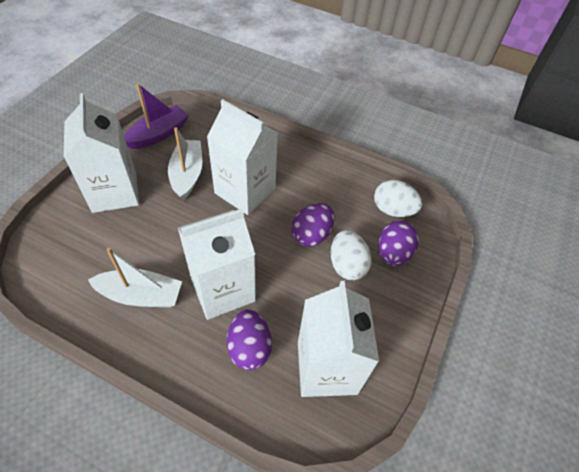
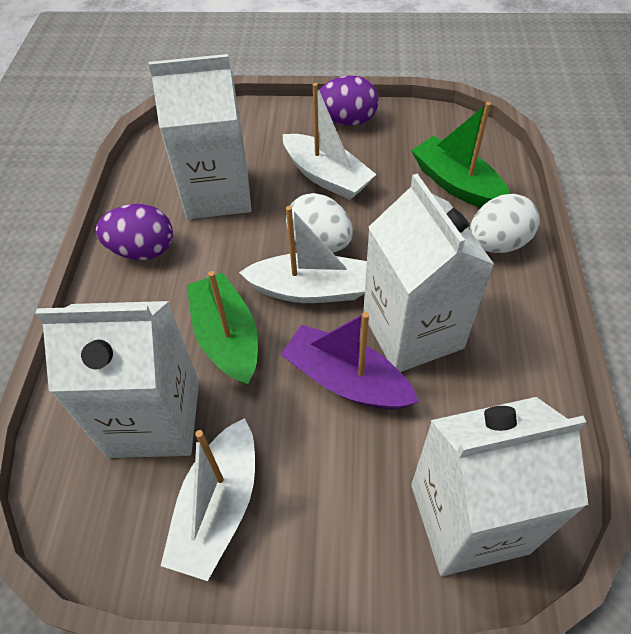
green boat: none = 0 -> [187,271,258,386] [411,102,510,208] = 2
purple egg: [227,309,272,370] [291,203,335,247] [378,221,419,266] = 3 -> [96,204,173,260] [319,76,379,126] = 2
white boat: [88,248,182,307] [168,128,202,200] = 2 -> [161,418,255,581] [239,206,367,303] [283,83,377,200] = 3

